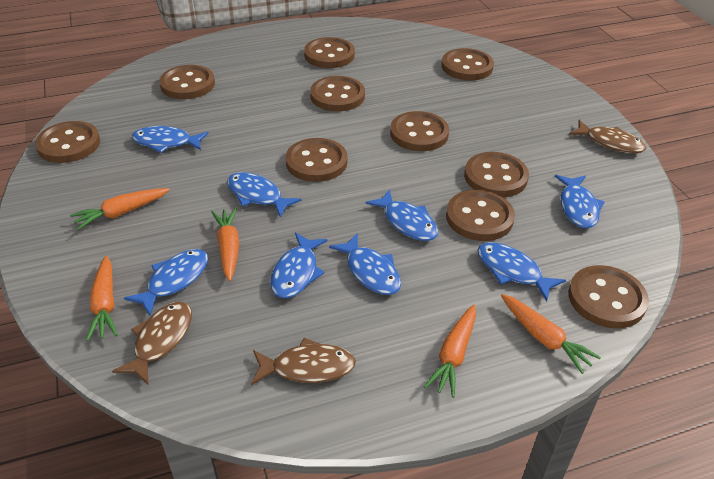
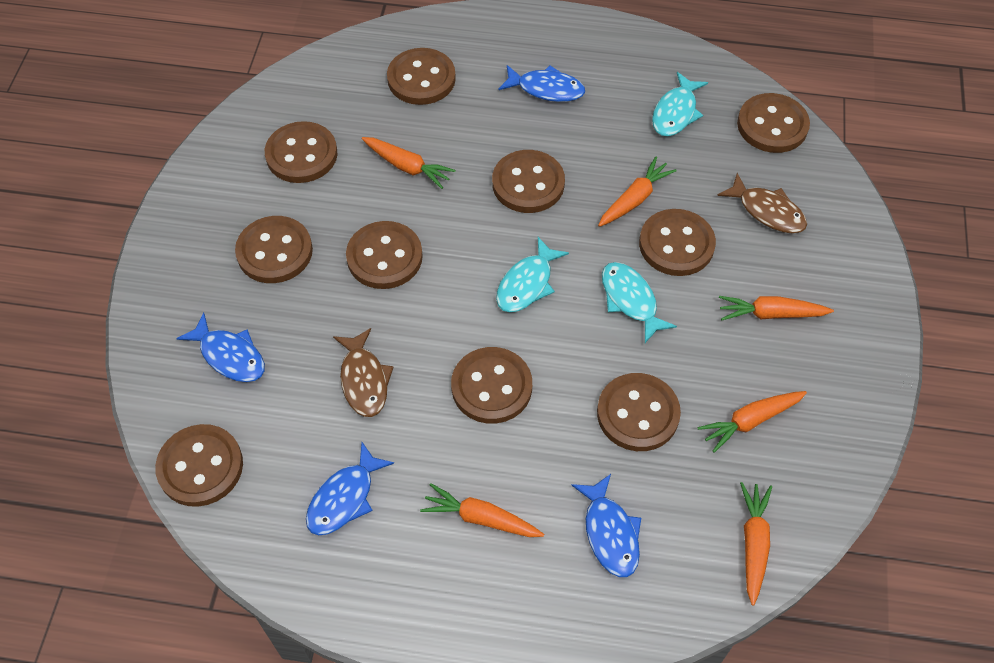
blue fish: [124,249,208,316] [132,126,209,153] [227,172,301,218] [270,232,328,298] [329,233,401,295] [365,189,438,241] [477,242,566,301] [555,175,605,228] = 8 -> [176,313,265,382] [306,442,394,535] [498,65,585,102] [572,474,641,577] = 4
brown fish: [112,302,192,384] [251,338,356,385] [569,120,646,153] = 3 -> [333,328,394,417] [717,173,807,233] = 2
orange carrot: [70,188,170,230] [86,256,118,341] [211,208,239,281] [424,304,476,398] [501,294,601,374] = 5 -> [362,137,456,189] [420,483,544,537] [598,157,677,227] [697,391,807,453] [719,296,834,321] [740,482,772,606] = 6
turquoise fish: none = 0 -> [496,237,569,312] [602,262,677,343] [652,72,708,136] = 3

